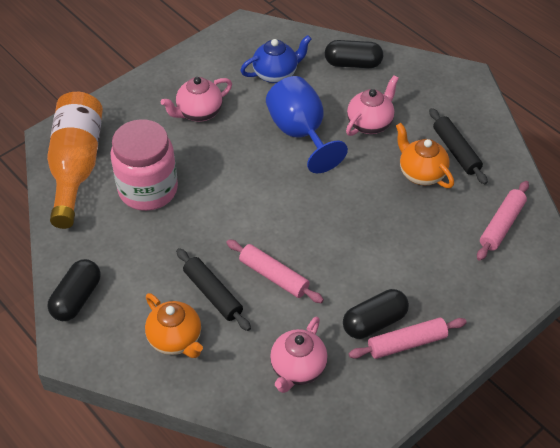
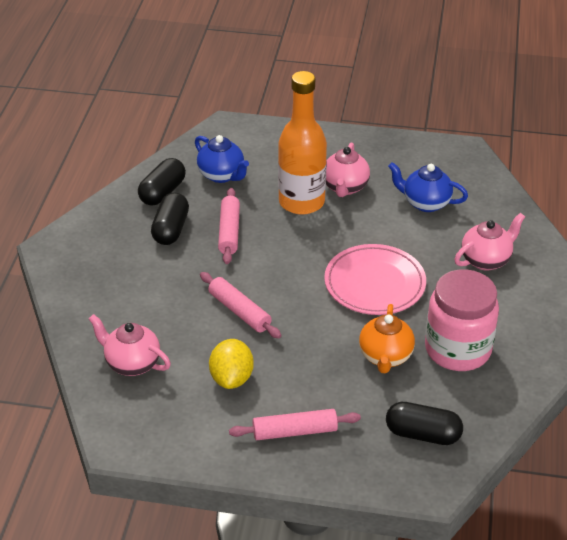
black rolling pin: [176,248,251,331] [429,108,488,184] = 2 -> none = 0
blue goblet: [266,76,348,173] = 1 -> none = 0
blue teapot: [240,35,312,83] = 1 -> [195,135,249,183] [388,162,468,212] = 2
orange teapot: [145,293,203,358] [396,123,454,188] = 2 -> [359,304,415,373] = 1
pink plate: none = 0 -> [324,244,426,315] = 1
yellow lemon: none = 0 -> [209,339,254,389] = 1

